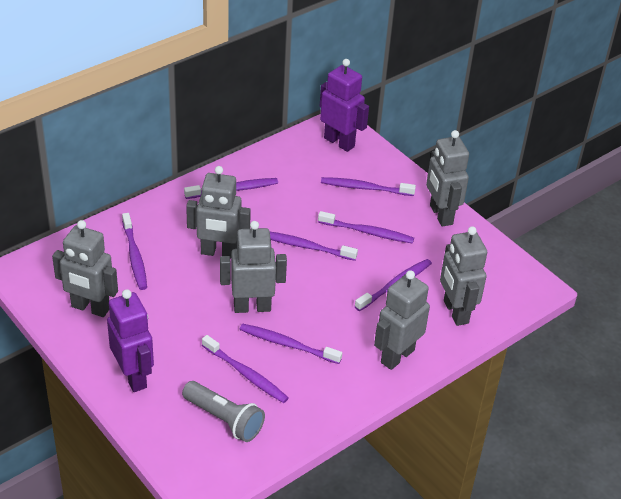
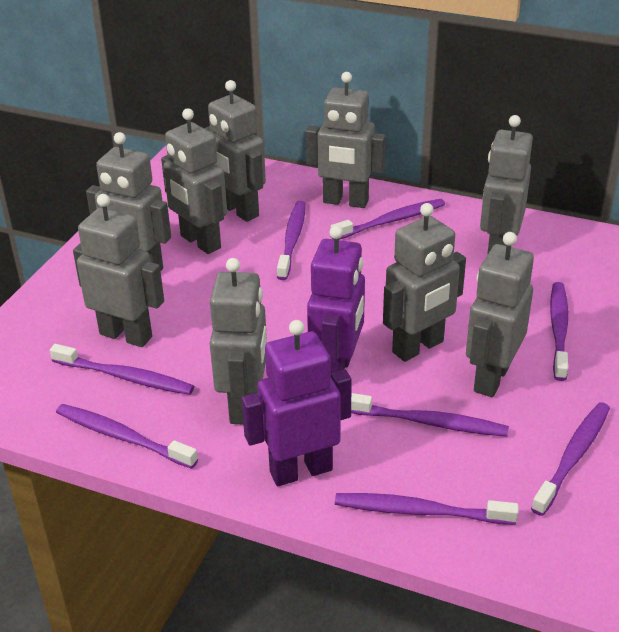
grey flashlight: [182,381,265,442] = 1 -> none = 0
grey robot: [52,220,118,317] [186,166,251,258] [220,221,287,313] [374,270,430,370] [426,130,469,227] [440,226,487,326] = 6 -> [73,194,164,347] [86,132,171,271] [161,108,227,254] [204,80,266,222] [210,258,267,425] [306,72,386,208] [383,203,466,362] [466,232,534,397] [480,115,533,255] = 9

